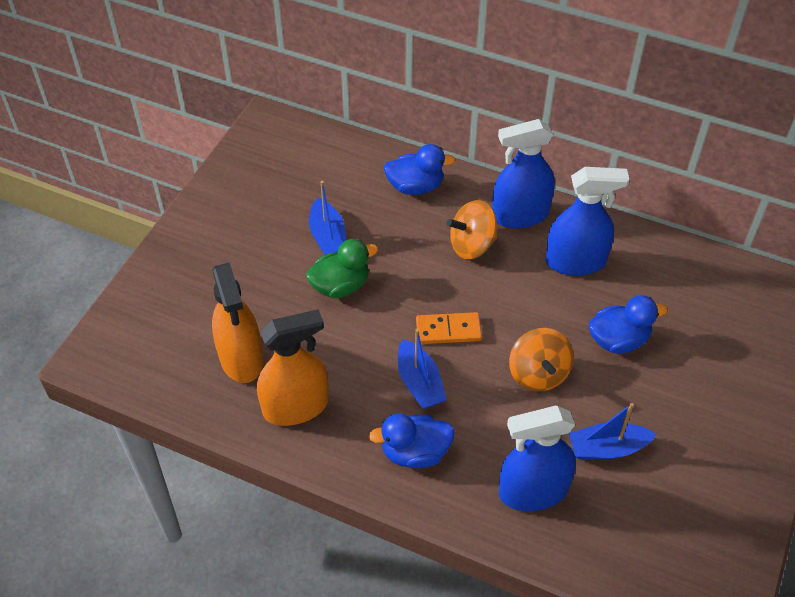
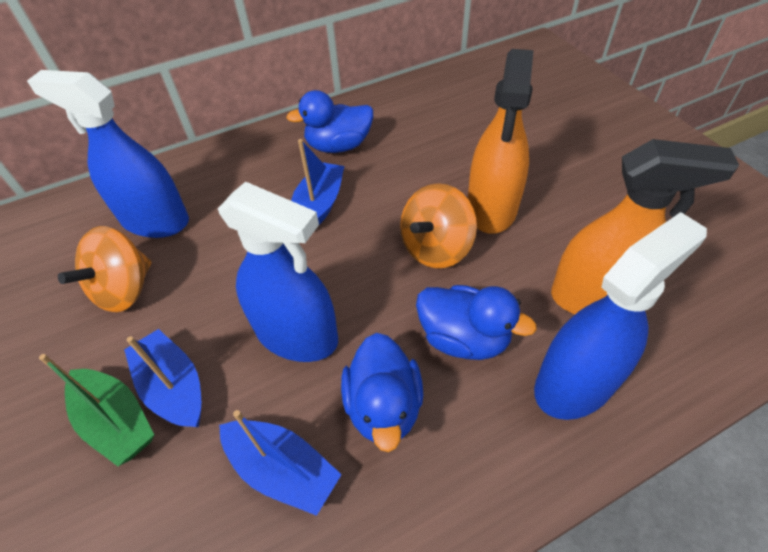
green boat: none = 0 -> [39,354,154,466] = 1
green duck: [306,239,378,298] = 1 -> none = 0
orange domino: [416,312,482,344] = 1 -> none = 0

